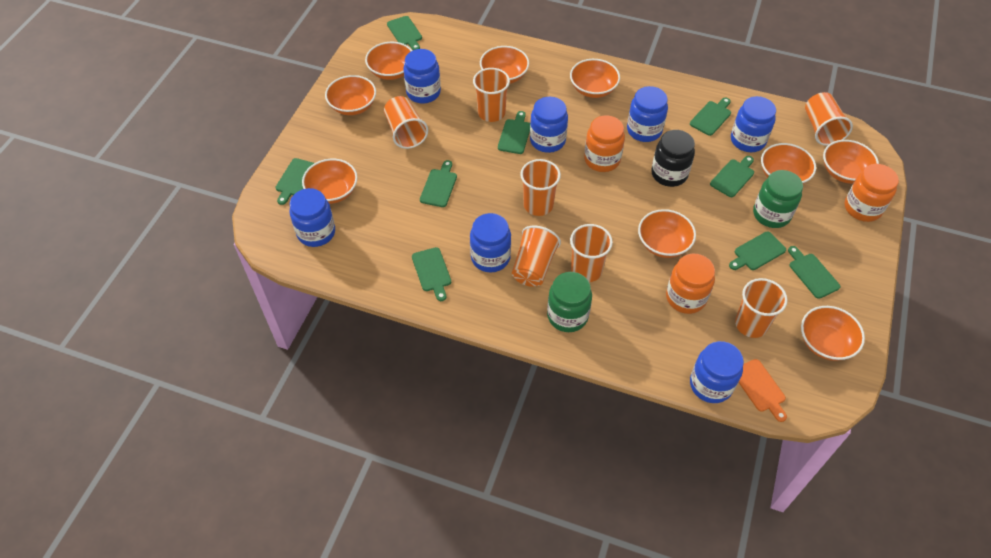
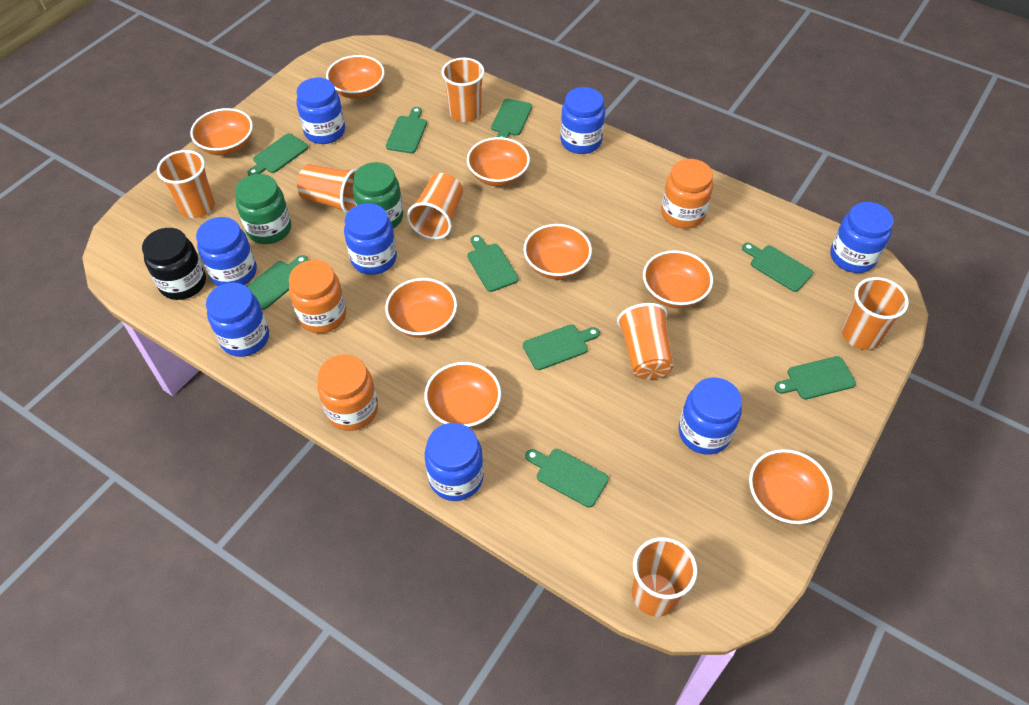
blue jar: [290,188,335,247] [403,49,441,103] [470,213,511,272] [530,97,568,153] [627,86,668,142] [690,341,744,403] [731,96,776,152] = 7 -> [196,217,257,286] [206,283,269,357] [296,78,345,144] [344,203,397,275] [425,423,484,501] [560,87,605,154] [679,377,742,455] [830,202,893,273] = 8
orange bowl: [302,159,358,204] [325,75,376,115] [365,42,412,80] [480,46,529,84] [570,59,620,98] [638,209,696,258] [761,143,816,184] [801,306,865,361] [823,140,879,184] = 9 -> [190,108,253,155] [326,55,385,99] [385,278,457,338] [424,362,501,428] [467,137,530,186] [524,224,592,279] [643,250,713,308] [749,449,833,524] = 8
orange cutting board: [739,359,787,422] = 1 -> none = 0

